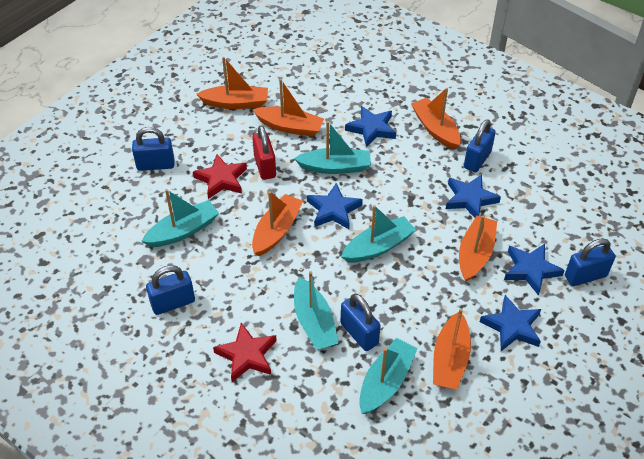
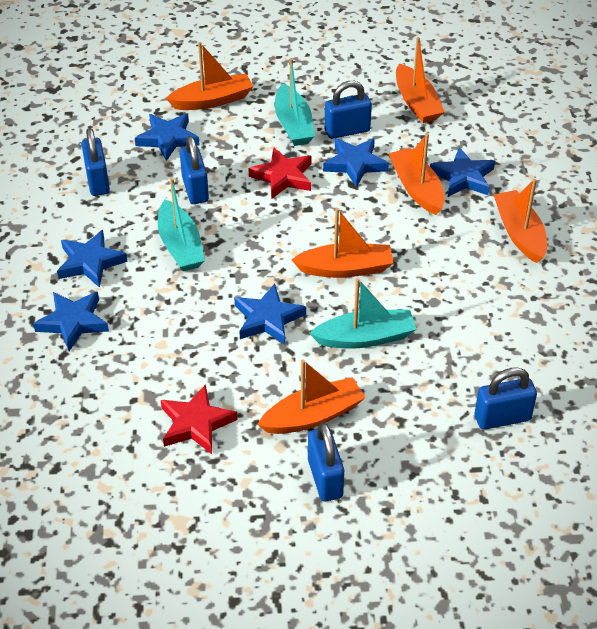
blue star: [307,183,363,229] [345,106,396,148] [446,174,501,218] [480,295,541,351] [504,244,565,296] = 5 -> [33,292,109,351] [57,230,128,288] [135,113,200,161] [234,284,306,345] [323,138,389,187] [430,147,495,197] = 6
red padlock: [252,125,276,180] = 1 -> none = 0
turquoise boat: [141,189,219,247] [294,121,371,174] [294,271,339,350] [341,205,416,263] [359,338,417,414] = 5 -> [158,178,205,271] [275,58,315,146] [309,278,416,348] = 3

